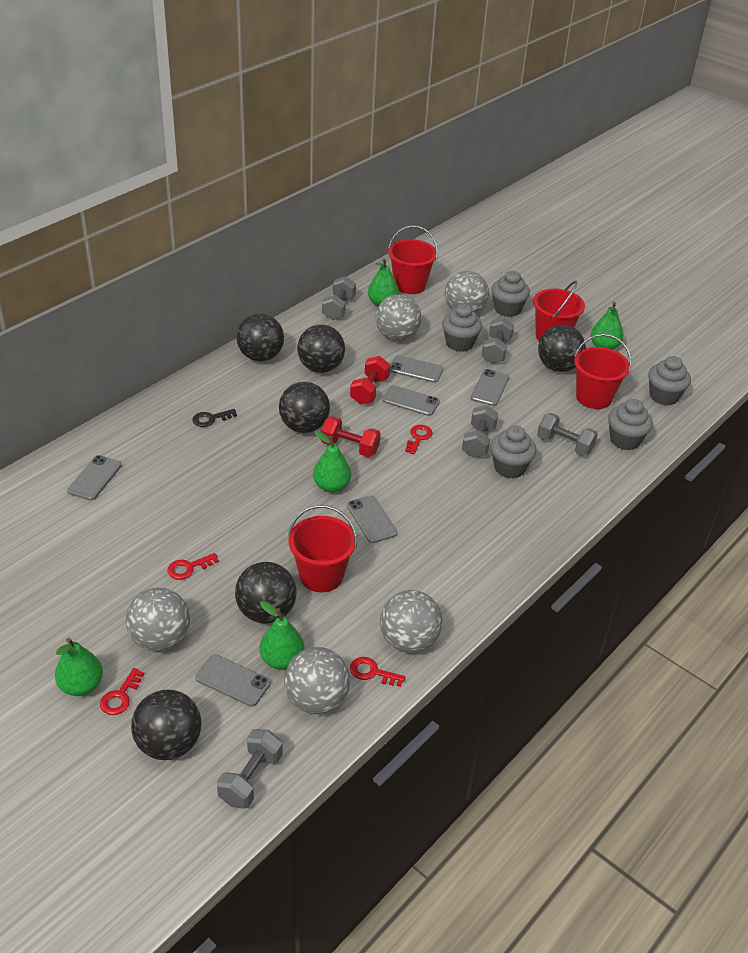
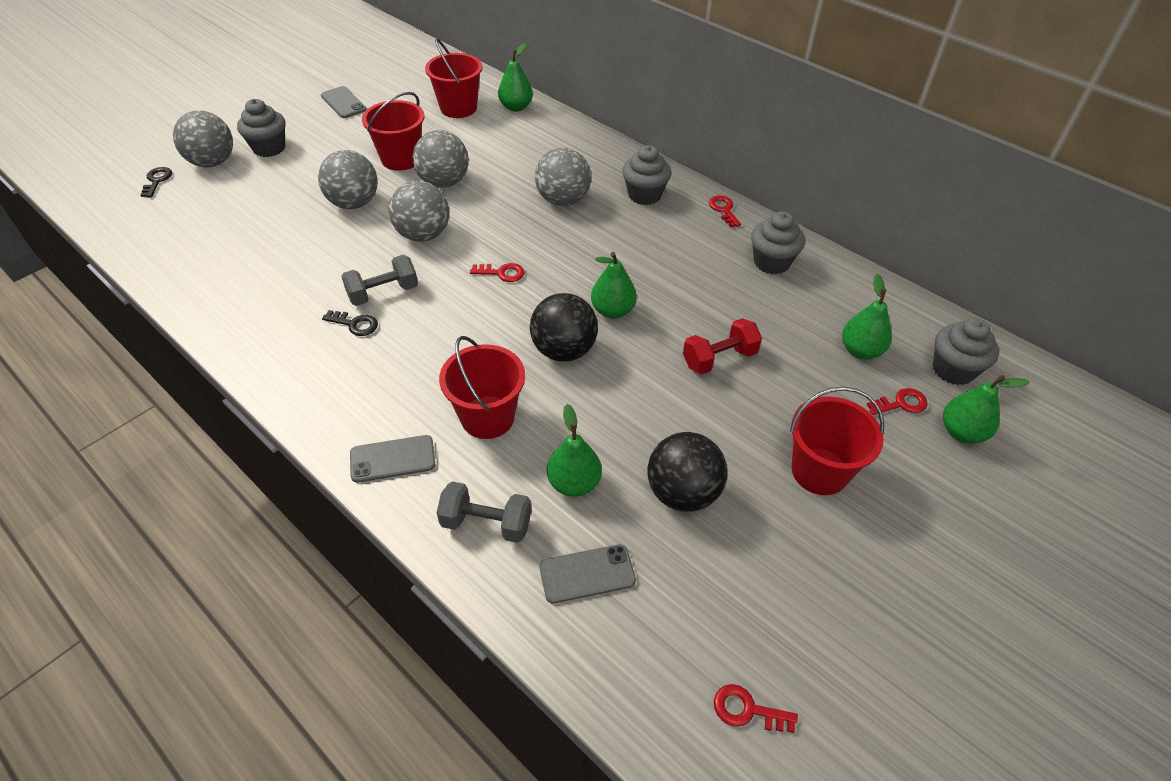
black ball: [131,690,201,760] [235,562,296,624] [236,313,284,361] [279,382,330,433] [297,325,345,373] [538,325,586,372] = 6 -> [530,293,598,362] [647,432,727,512] = 2
black key: [192,409,237,427] = 1 -> [141,167,172,197] [322,310,378,336] = 2
grey cupcake: [442,304,482,352] [490,426,536,478] [491,271,530,317] [608,399,653,450] [648,356,691,405] = 5 -> [237,99,285,157] [622,145,671,205] [751,211,805,275] [933,318,999,385] = 4
grey dumbbell: [217,729,283,809] [322,276,356,320] [462,405,499,458] [481,317,514,364] [537,413,598,456] = 5 -> [341,255,418,306] [437,481,531,543] = 2
grey phone: [67,455,122,500] [195,654,271,707] [347,495,397,543] [382,385,440,416] [390,355,444,383] [471,369,509,406] = 6 -> [321,86,367,118] [350,435,435,483] [539,544,636,604] = 3
red dumbbell: [321,416,381,457] [350,356,390,404] = 2 -> [683,318,762,374] = 1

